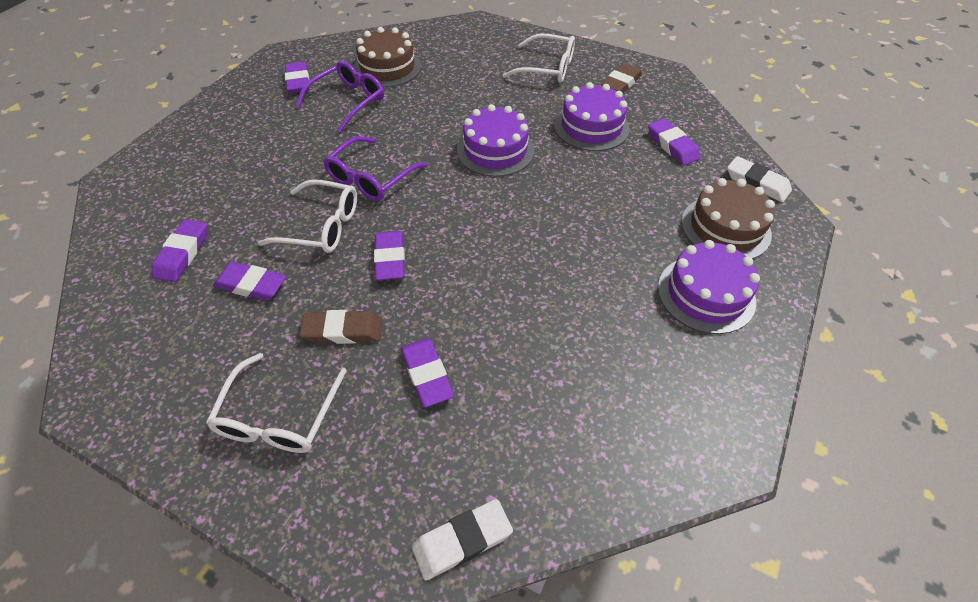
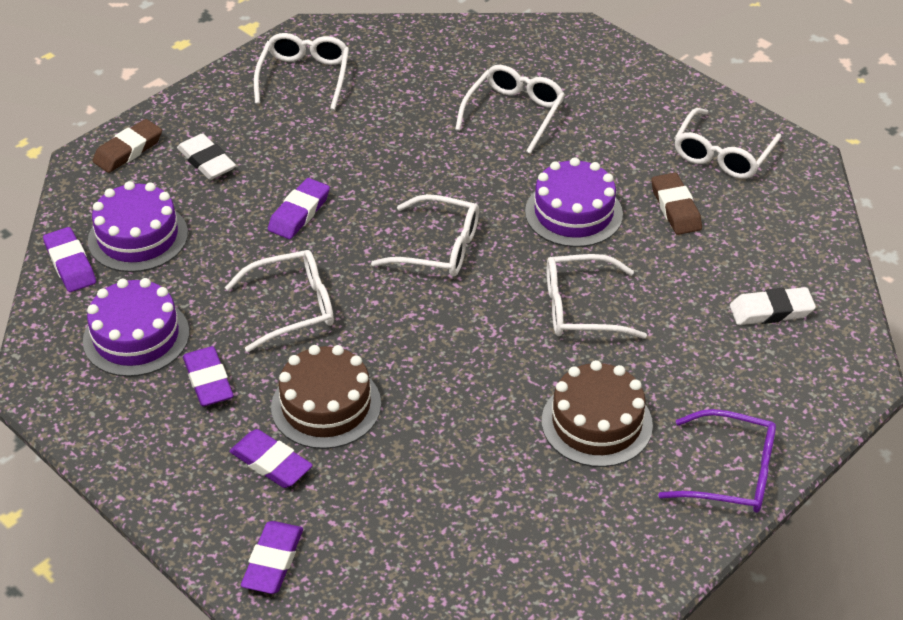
purple eraser: [152,220,207,282] [213,262,286,301] [285,62,310,94] [374,231,405,280] [401,338,454,407] [648,118,700,165] = 6 -> [43,227,96,292] [183,346,234,406] [230,429,313,488] [241,521,303,594] [268,178,330,239] = 5
purple glasses: [296,61,384,133] [323,136,427,201] = 2 -> [658,409,776,513] = 1
white glasses: [206,353,347,453] [258,179,357,253] [503,34,575,83] = 3 -> [225,250,334,352] [254,33,349,110] [371,194,479,276] [455,65,565,154] [547,254,647,339] [674,108,781,179] = 6

